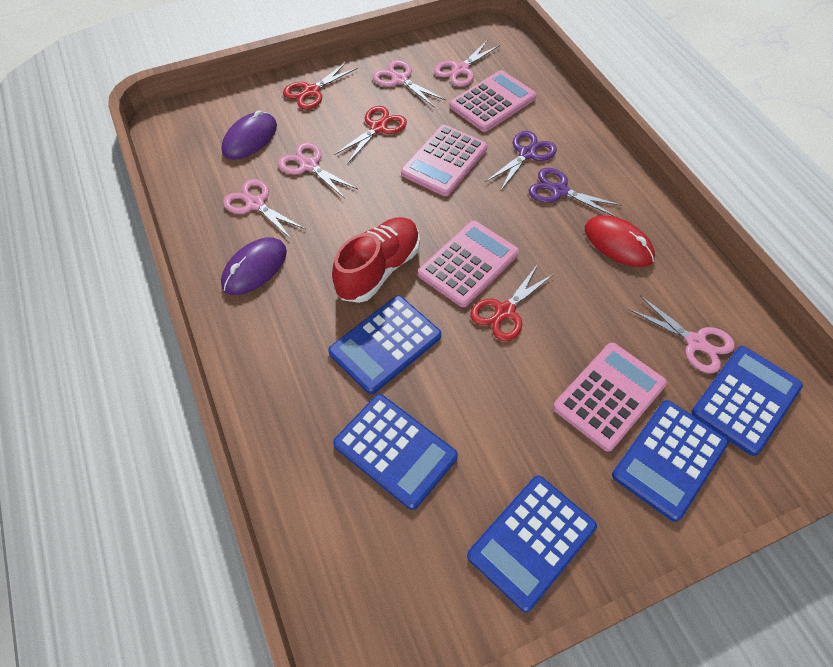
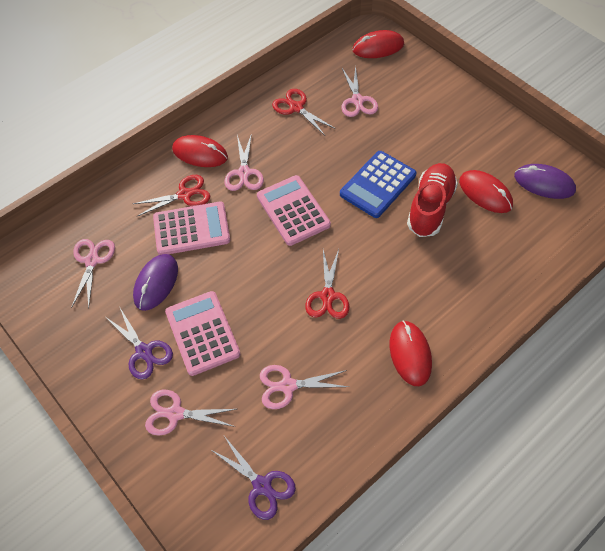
blue calculator: [328,296,441,394] [333,394,458,510] [467,476,597,612] [612,400,729,522] [691,346,803,456] = 5 -> [340,151,417,218] = 1
pink calculator: [401,125,487,196] [418,221,519,307] [449,70,537,132] [553,343,667,452] = 4 -> [153,202,230,255] [165,291,240,376] [257,175,331,246] = 3
red mouse: [585,215,655,267] = 1 -> [172,135,228,167] [353,30,404,58] [390,321,432,386] [459,170,513,213] = 4

